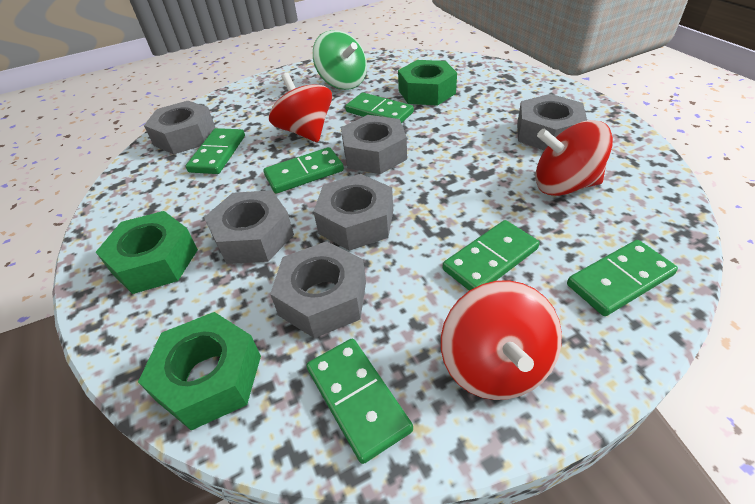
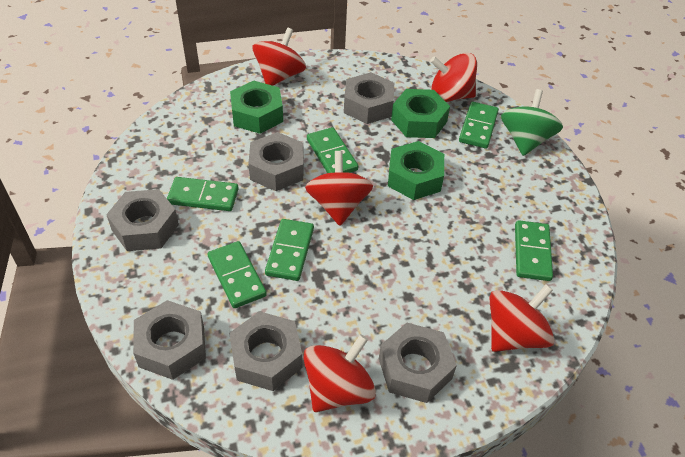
red spinning top: [269,73,332,142] [441,280,562,400] [535,120,613,196] = 3 -> [252,27,306,86] [303,334,376,412] [305,151,373,226] [430,53,477,102] [490,284,554,352] = 5

